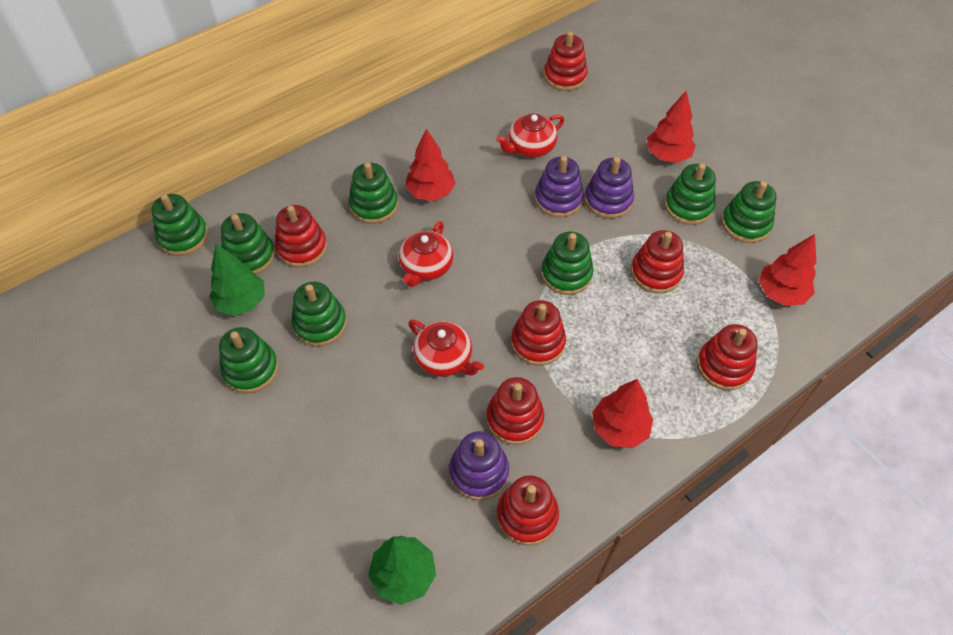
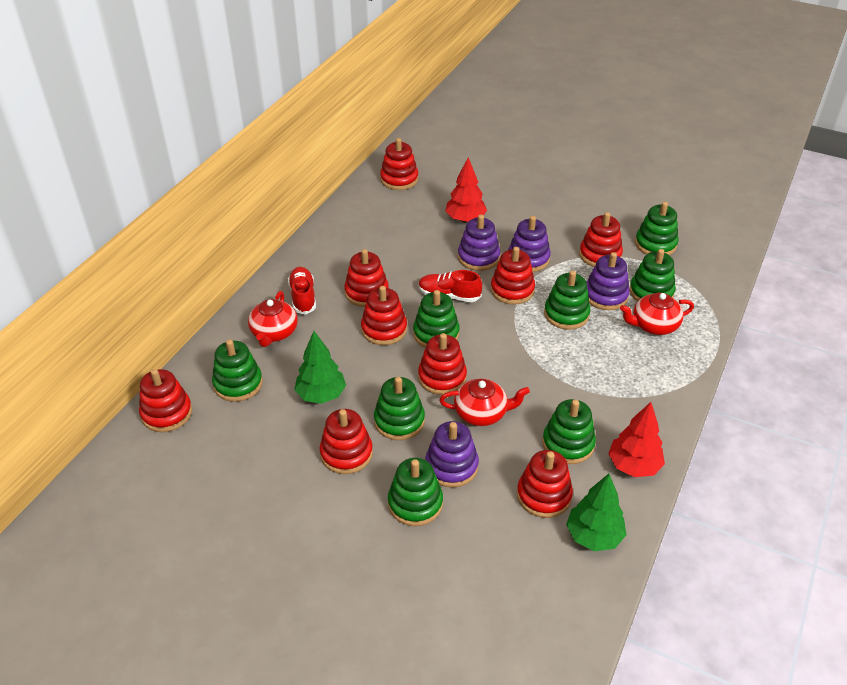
purple stacking toy: [449,431,509,500] [535,156,584,218] [584,157,634,219] = 3 -> [425,421,479,488] [458,215,500,271] [508,216,551,272] [587,252,630,310] = 4
red shoe: none = 0 -> [288,267,316,314] [418,270,482,302] = 2
red stacking toy: [275,205,327,267] [486,377,545,445] [497,475,559,546] [511,300,566,366] [544,31,588,91] [631,230,684,294] [697,324,758,390] = 7 -> [139,369,192,432] [319,409,373,474] [344,249,389,307] [361,286,407,345] [380,138,418,190] [418,333,467,395] [491,247,535,304] [517,450,573,518] [579,212,623,267] = 9
red tree: [405,128,456,201] [592,379,653,448] [647,90,696,163] [759,234,816,306] = 4 -> [445,157,487,223] [608,402,665,477] = 2

